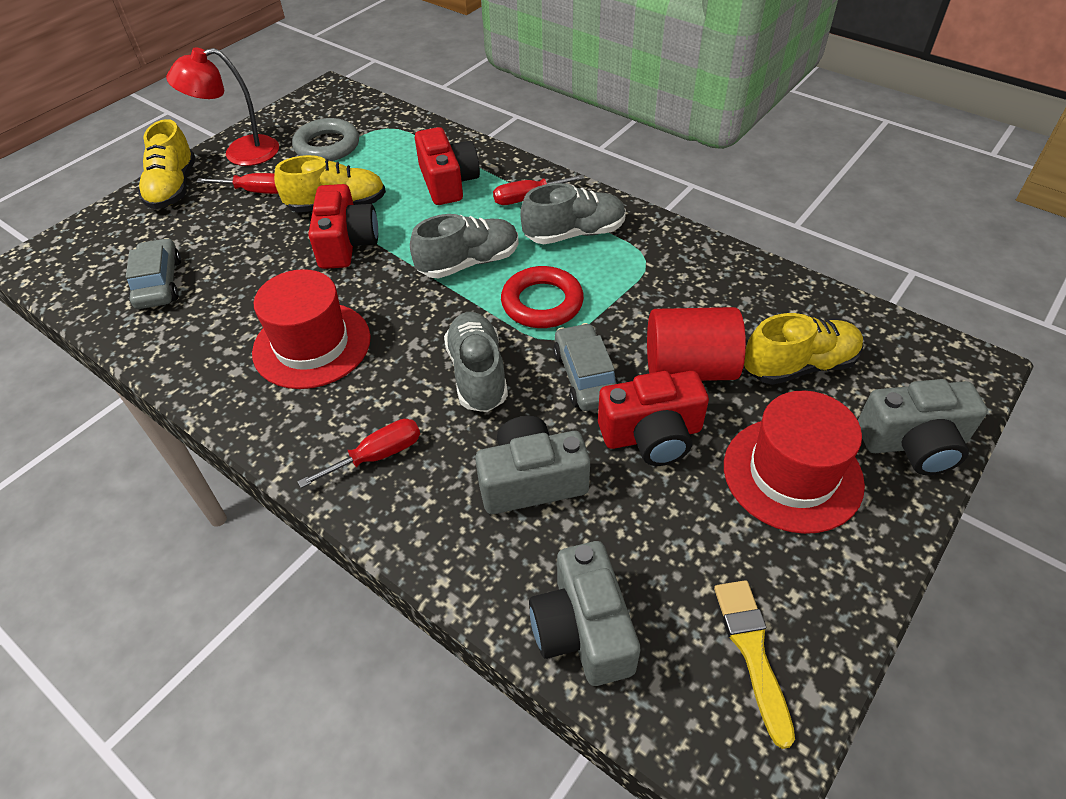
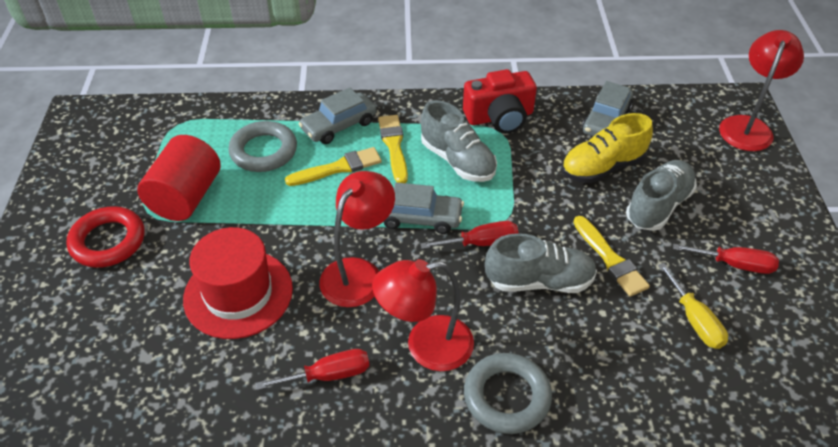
grey camera: [475,416,590,514] [529,541,640,686] [858,379,988,475] = 3 -> none = 0
grey car: [126,238,181,309] [553,323,620,411] = 2 -> [299,87,376,144] [384,182,464,234] [582,81,633,136] = 3
grey ring: [292,118,359,161] = 1 -> [228,121,297,172] [464,353,552,434] = 2
red camera: [308,184,378,269] [415,127,480,205] [598,371,709,466] = 3 -> [463,69,537,134] = 1
red hat: [252,269,371,389] [724,391,865,534] = 2 -> [183,227,293,339] = 1
red lamp: [166,47,279,166] = 1 -> [319,171,395,307] [372,259,474,371] [719,30,804,151] = 3
yellow brush: [714,580,795,749] = 1 -> [285,147,382,186] [378,115,408,183] [573,216,650,297] = 3
yellow screwdriver: none = 0 -> [658,263,728,349] = 1
yellow shoe: [138,119,196,209] [274,155,386,212] [744,313,863,385] = 3 -> [561,113,653,183] = 1

